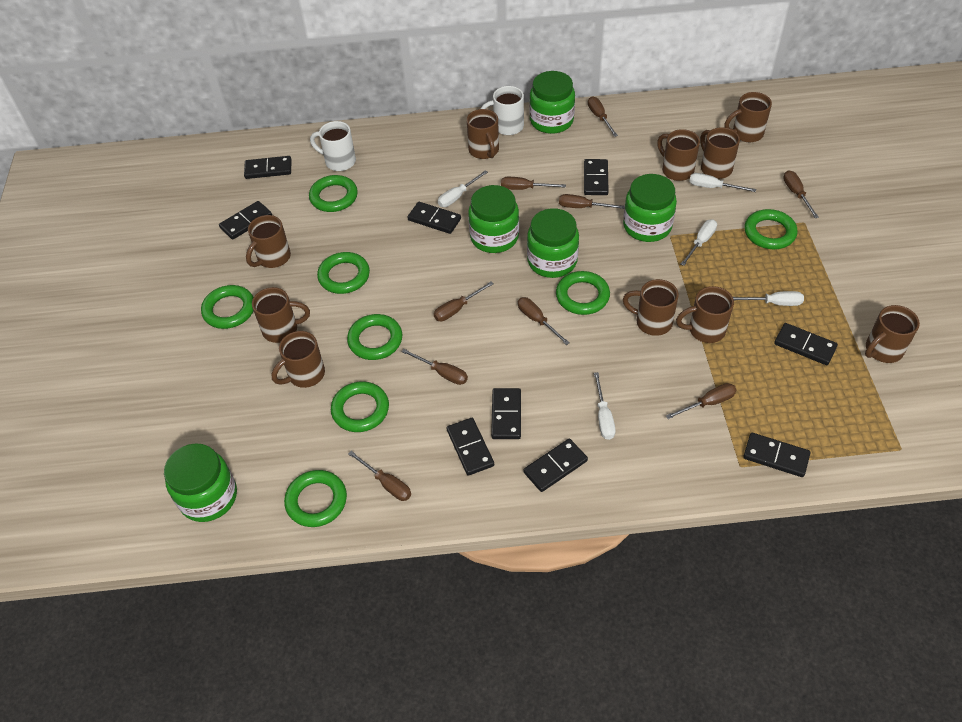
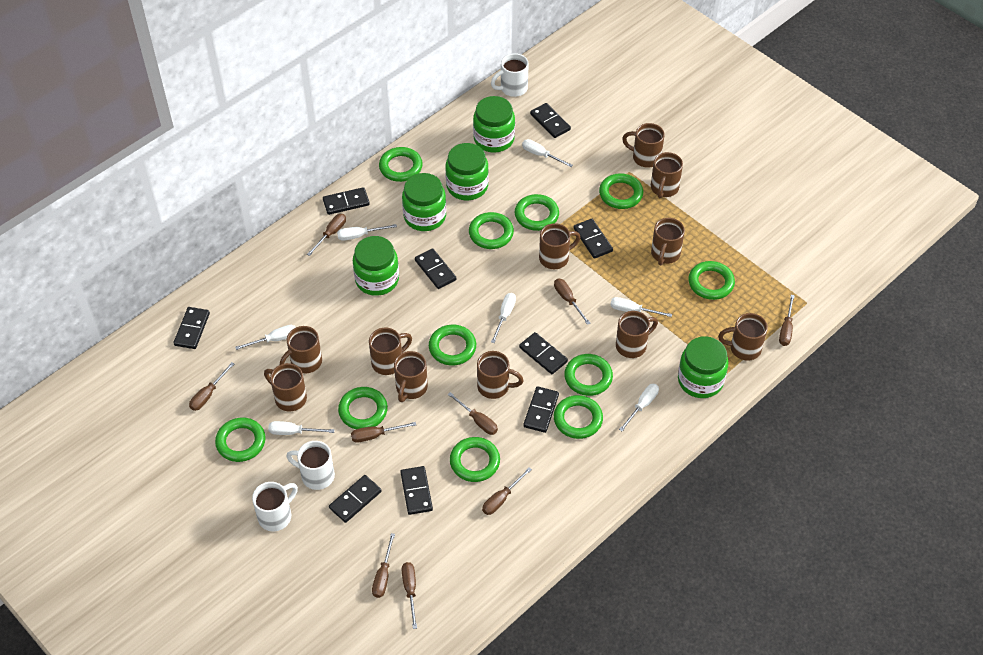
brown mug: [246,215,291,268] [252,287,310,343] [272,331,325,388] [467,109,499,159] [623,279,679,336] [657,129,700,181] [676,286,734,343] [700,127,740,179] [724,92,772,142] [865,305,920,363] = 10 -> [264,363,307,411] [280,326,322,373] [369,328,412,375] [394,351,428,402] [477,351,524,399] [539,223,581,269] [616,311,658,358] [622,123,665,168] [651,152,683,198] [651,218,685,265] [718,313,768,361] = 11
green ring: [201,285,254,329] [284,470,347,527] [309,175,358,212] [317,252,370,294] [331,381,389,432] [347,314,402,360] [556,271,610,315] [744,209,798,249] = 8 -> [215,418,266,462] [338,387,388,429] [379,147,423,182] [429,325,476,365] [450,437,500,482] [469,212,514,249] [515,194,559,231] [554,395,603,439] [564,354,613,396] [599,173,643,209] [688,261,735,300] = 11
white mug: [310,121,356,171] [480,86,524,135] = 2 -> [252,482,298,531] [286,441,335,490] [491,53,529,97] = 3
white screwdriver: [438,170,488,207] [594,372,616,440] [681,219,717,266] [689,173,756,192] [733,291,804,306] = 5 -> [235,325,296,350] [268,421,335,435] [337,224,397,241] [491,293,516,343] [522,139,573,167] [610,297,672,317] [619,384,659,431] = 7

